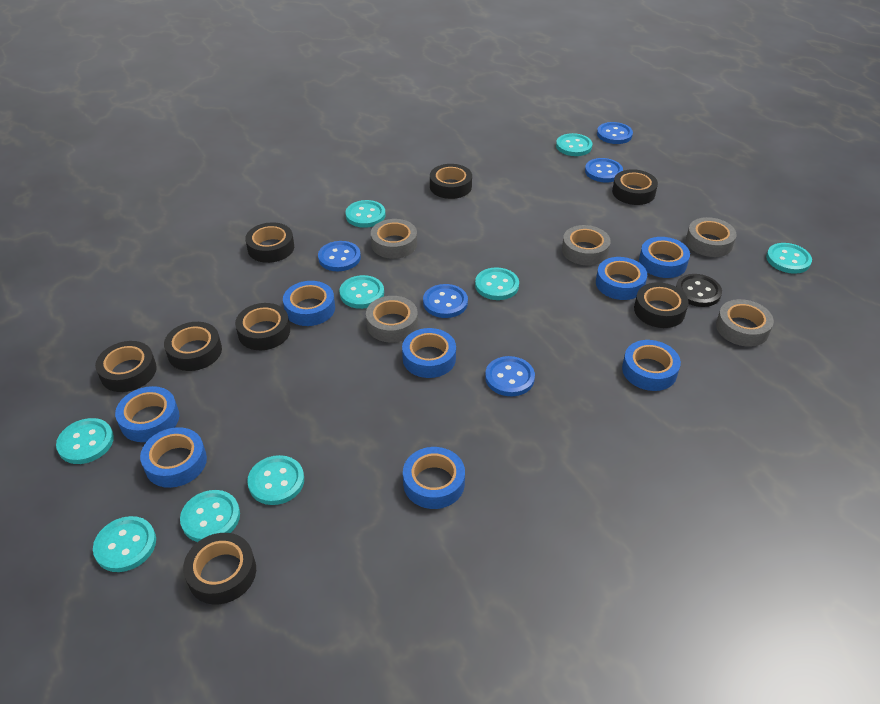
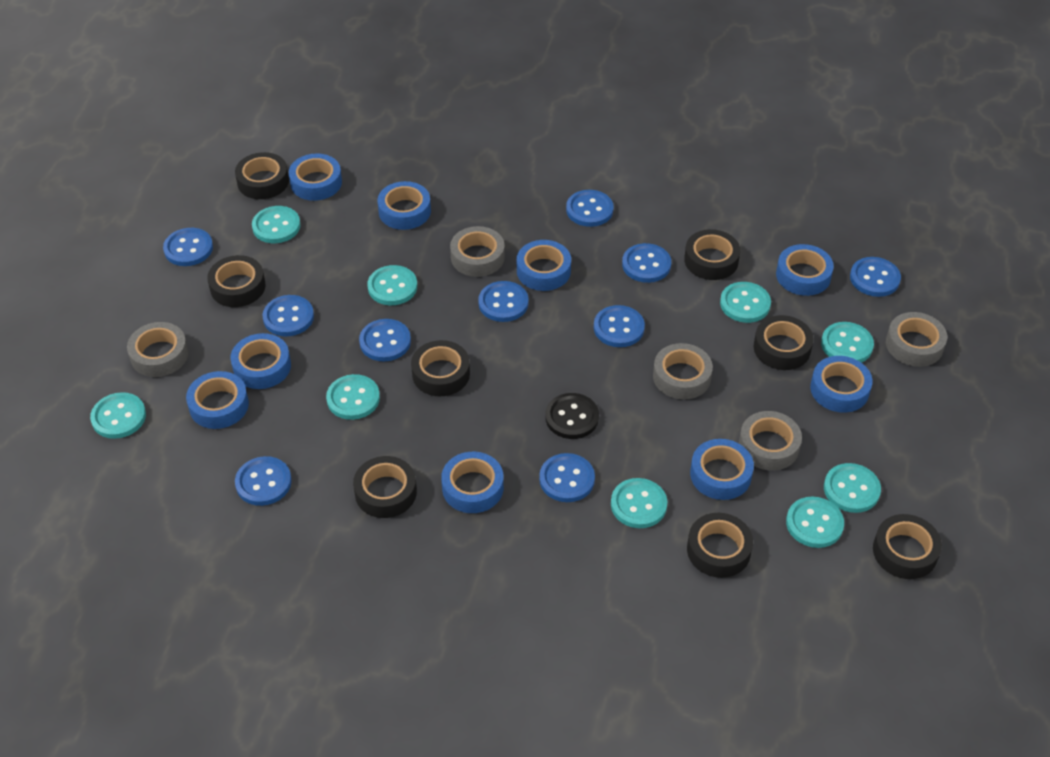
blue button: [318,241,361,271] [423,284,468,318] [485,356,535,396] [585,158,623,183] [597,122,633,144] = 5 -> [163,228,213,266] [235,456,292,506] [262,295,314,336] [359,319,411,361] [478,281,529,322] [539,453,595,502] [566,190,614,227] [594,305,645,347] [622,243,671,283] [850,257,901,297] = 10
blue tape: [115,386,179,442] [140,427,207,488] [283,281,335,326] [402,328,456,378] [403,447,465,509] [596,257,647,300] [622,340,681,391] [639,237,690,278] = 8 -> [186,371,249,429] [230,333,291,389] [289,153,342,201] [377,181,431,230] [441,452,504,513] [517,240,571,291] [690,439,754,500] [776,244,834,296] [810,356,873,413] = 9

